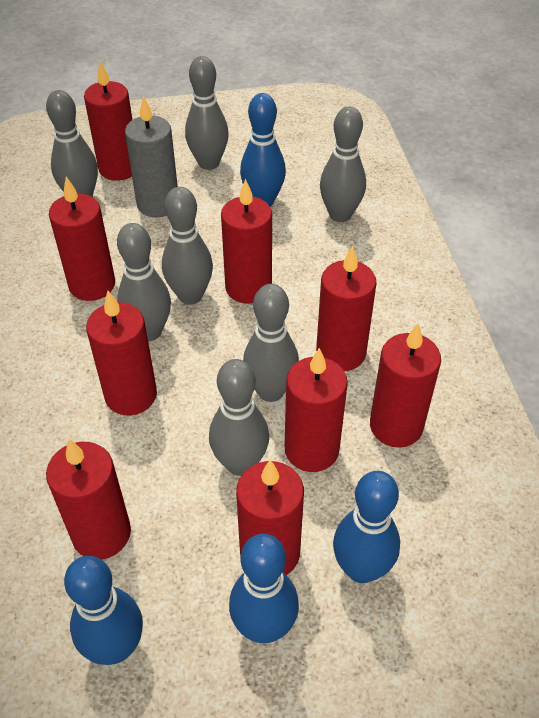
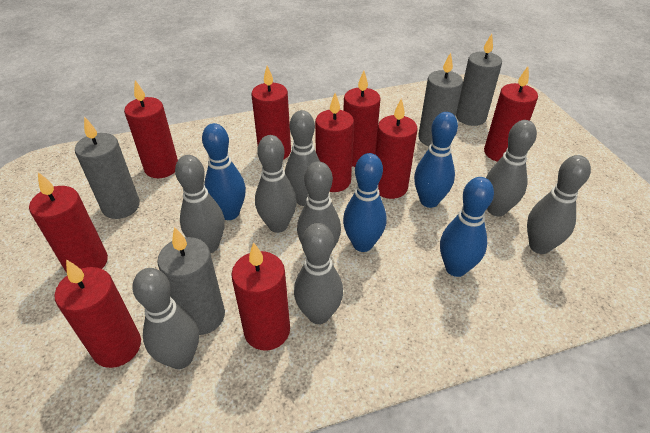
grey bowling pin: [46,90,98,197] [117,223,171,341] [162,187,213,305] [185,56,229,170] [209,359,269,476] [243,284,299,402] [320,106,366,222] = 7 -> [132,268,199,369] [175,155,225,253] [255,135,297,233] [285,110,320,206] [294,223,343,324] [297,161,341,249] [486,120,537,216] [527,155,591,254] = 8
grey candle: [125,96,178,218] = 1 -> [75,116,140,219] [157,227,225,335] [418,53,463,146] [456,34,502,126] = 4

